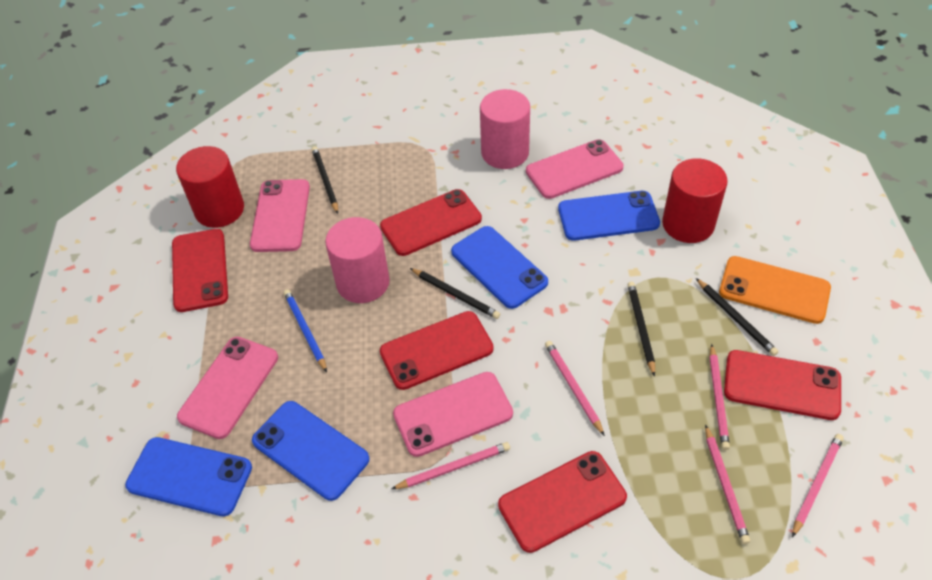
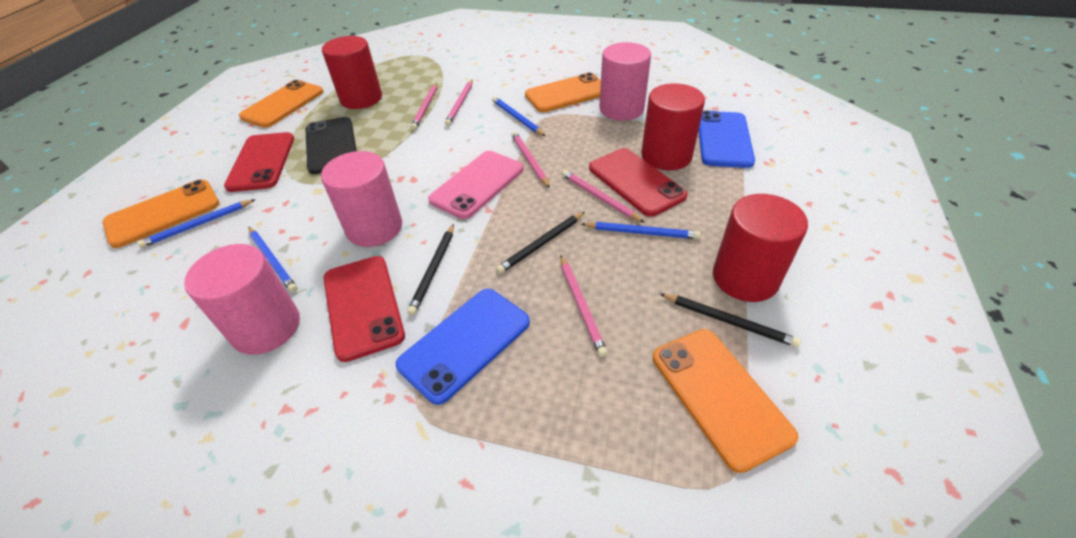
black pencil: [312,146,338,214] [410,268,500,319] [627,282,655,377] [696,278,779,356] = 4 -> [407,224,454,315] [496,212,584,274] [659,293,801,348] = 3
black phone: none = 0 -> [306,117,357,174] = 1
blue pencil: [284,289,327,372] = 1 -> [137,199,256,248] [248,227,298,293] [492,96,545,136] [581,222,701,239] = 4
blue phone: [125,437,252,516] [252,401,370,501] [451,226,548,309] [558,191,660,241] = 4 -> [396,289,530,405] [699,110,755,168] = 2
orange phone: [719,256,831,324] = 1 -> [102,180,220,248] [239,80,324,128] [525,73,601,112] [653,329,798,473] = 4
pink cylinder: [325,217,390,303] [480,89,530,169] = 2 -> [184,244,300,355] [321,151,402,247] [599,42,651,121] = 3
pink phone: [177,337,278,439] [250,179,310,252] [393,372,513,457] [526,139,624,199] = 4 -> [428,151,523,219] = 1
red cylinder: [176,146,244,228] [662,158,728,243] = 2 -> [322,36,382,109] [641,83,705,170] [713,194,808,302] = 3
red phone: [172,229,228,312] [380,189,482,256] [380,311,494,390] [498,451,627,553] [724,350,841,420] = 5 -> [224,132,294,192] [324,256,405,362] [589,148,688,217] = 3

